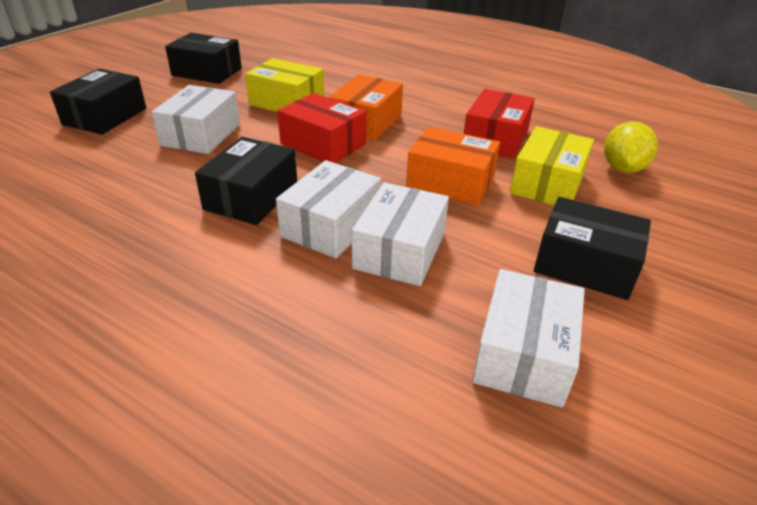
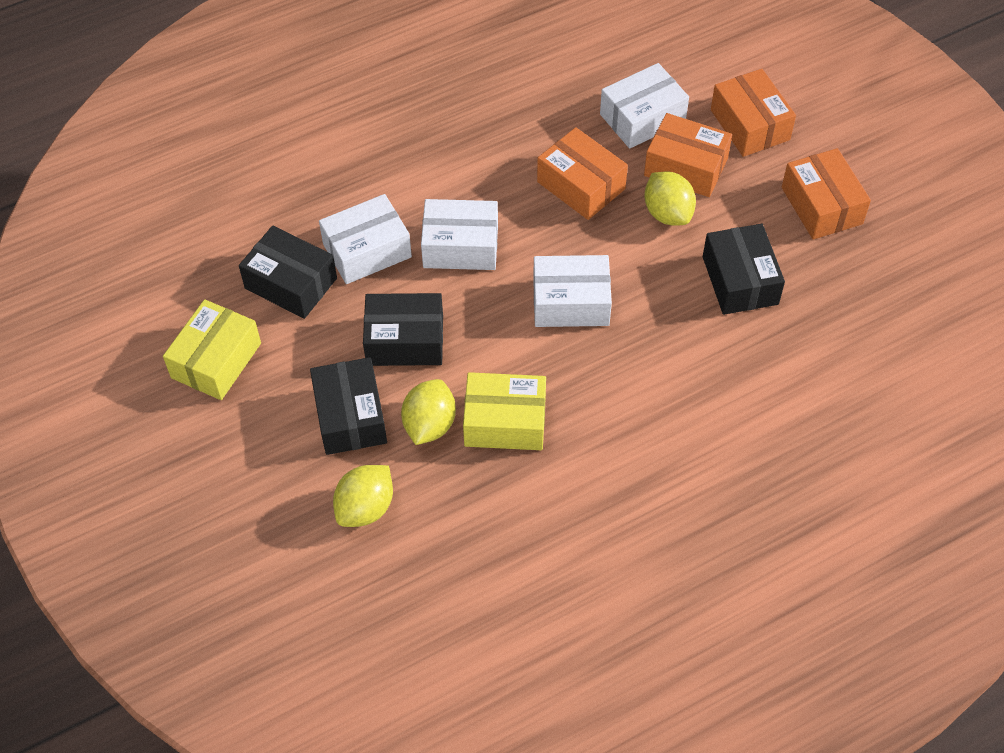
orange box: [329,74,403,141] [406,127,500,205] = 2 -> [537,127,628,220] [644,113,732,197] [711,69,796,157] [782,148,871,239] = 4
red box: [277,93,366,163] [464,89,535,159] = 2 -> none = 0
yellow lemon: [604,121,658,173] = 1 -> [333,465,393,527] [401,379,456,445] [644,171,696,226] = 3

